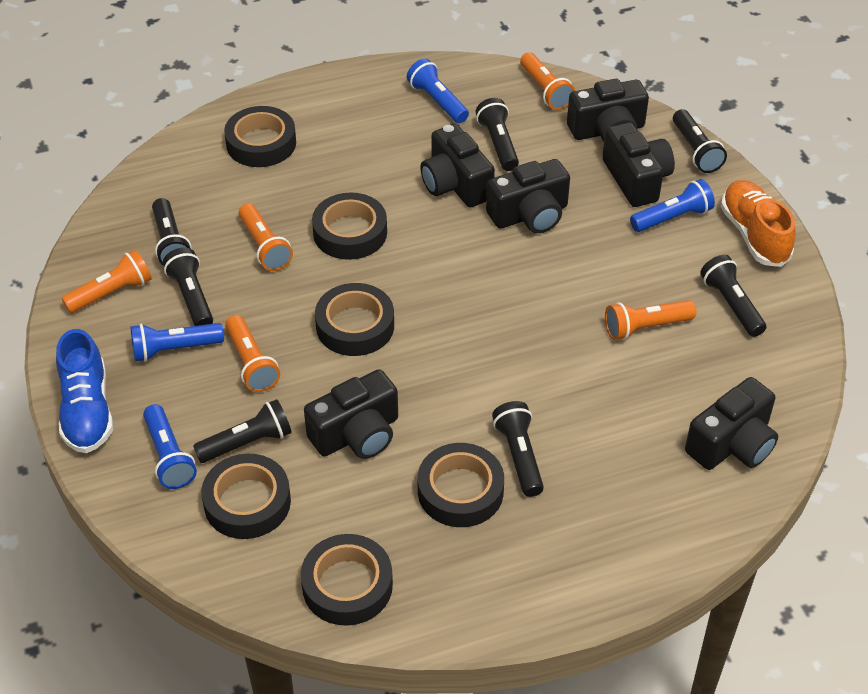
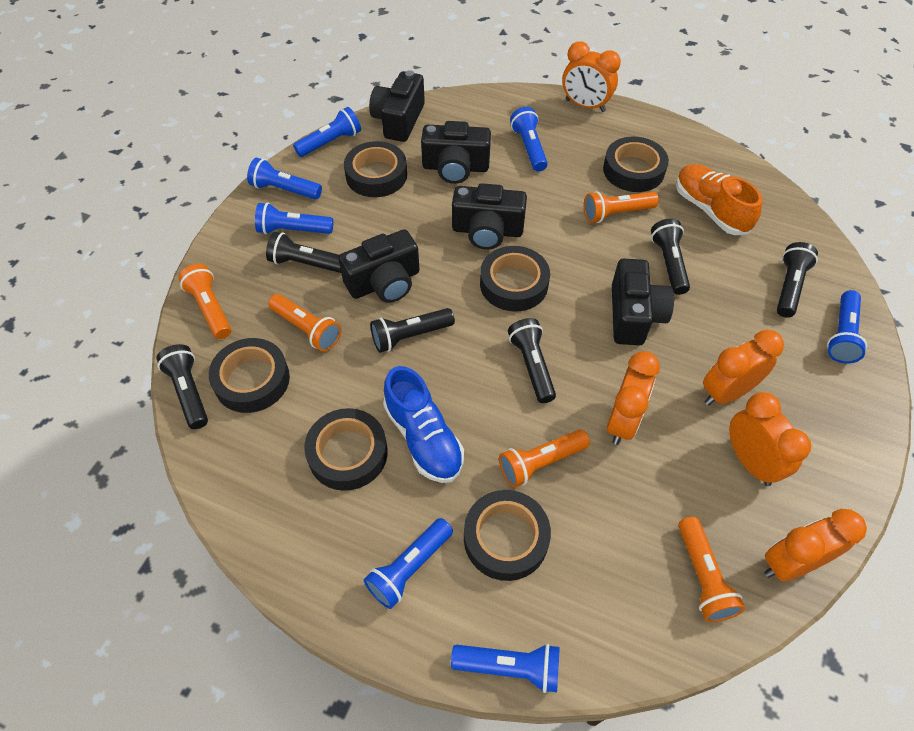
black camera: [304,369,398,459] [420,124,495,207] [486,159,570,233] [567,79,649,142] [602,122,675,207] [685,377,778,470] = 6 -> [338,229,420,303] [369,70,425,142] [421,121,491,184] [452,183,527,250] [612,259,674,345] = 5
black flashlight: [152,198,192,265] [163,248,213,326] [193,399,292,463] [476,98,519,171] [492,401,544,497] [673,109,727,173] [700,255,766,337] = 7 -> [157,344,208,429] [266,232,341,273] [370,308,455,353] [508,318,556,403] [651,219,690,295] [777,242,818,318] = 6
blue flashlight: [131,323,224,362] [143,404,197,489] [407,59,469,123] [630,179,715,232] = 4 -> [247,158,322,200] [255,202,333,234] [293,107,361,157] [364,518,453,609] [451,644,560,693] [510,107,548,172] [827,290,867,364] = 7
orange clock: none = 0 -> [563,41,621,112] [607,351,660,445] [703,330,784,405] [729,392,811,486] [764,509,867,581] = 5

